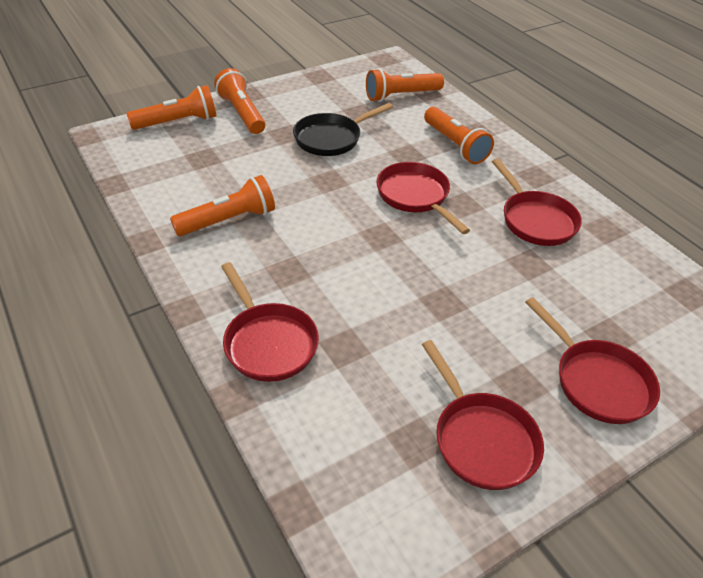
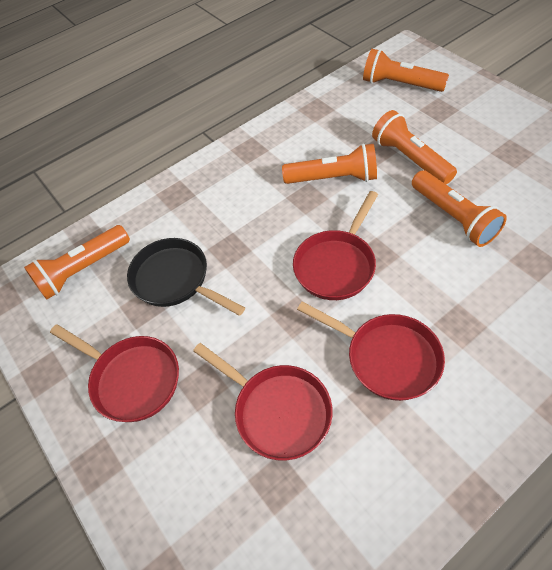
red pan: [221,262,319,382] [376,162,470,234] [422,340,544,490] [492,158,582,246] [525,297,660,424] = 5 -> [50,324,179,422] [193,343,333,461] [293,191,378,300] [297,301,445,401] = 4

